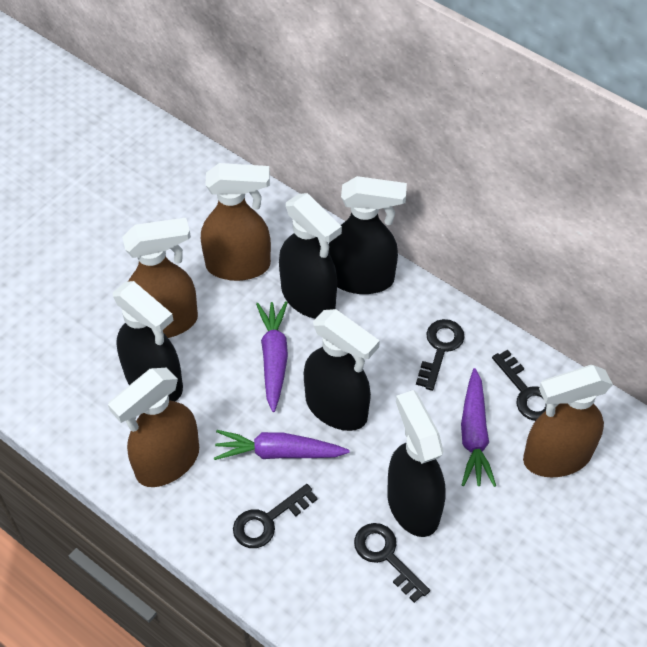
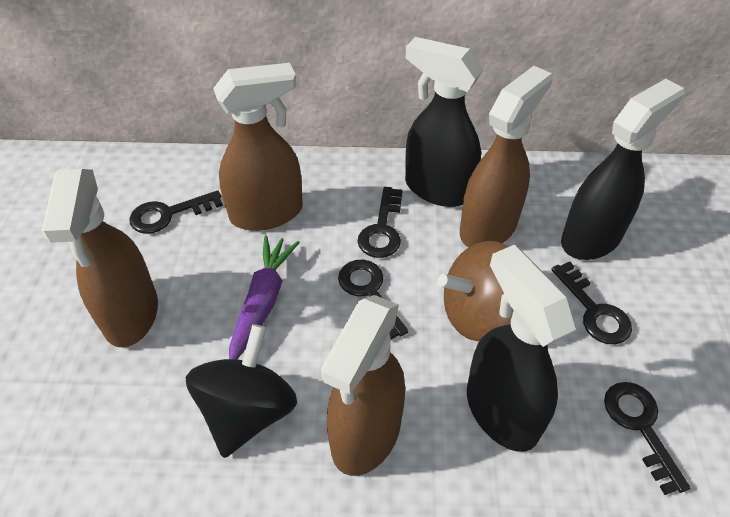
black key: [233,484,318,548] [354,523,430,603] [416,319,465,391] [492,350,547,421] = 4 -> [129,190,223,234] [338,260,408,339] [357,187,402,258] [551,261,632,344] [604,382,690,495] = 5
black spinning top: none = 0 -> [186,324,297,458] = 1
black spray bottle: [113,281,183,401] [279,193,342,319] [304,309,380,431] [328,176,407,294] [387,390,446,537] = 5 -> [405,37,484,207] [467,245,576,452] [561,79,684,260] = 3
brown spinning top: none = 0 -> [438,241,514,341] = 1
purple carrot: [214,430,350,460] [256,301,288,412] [461,368,496,487] = 3 -> [229,235,300,359] = 1

